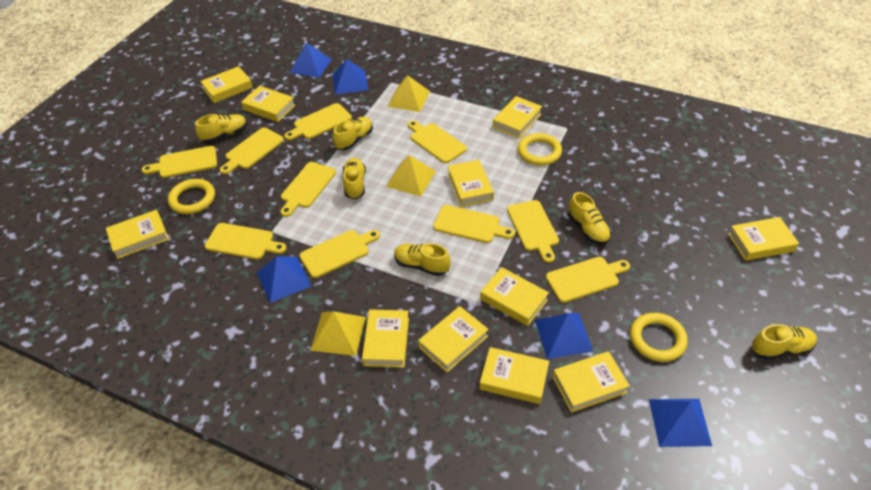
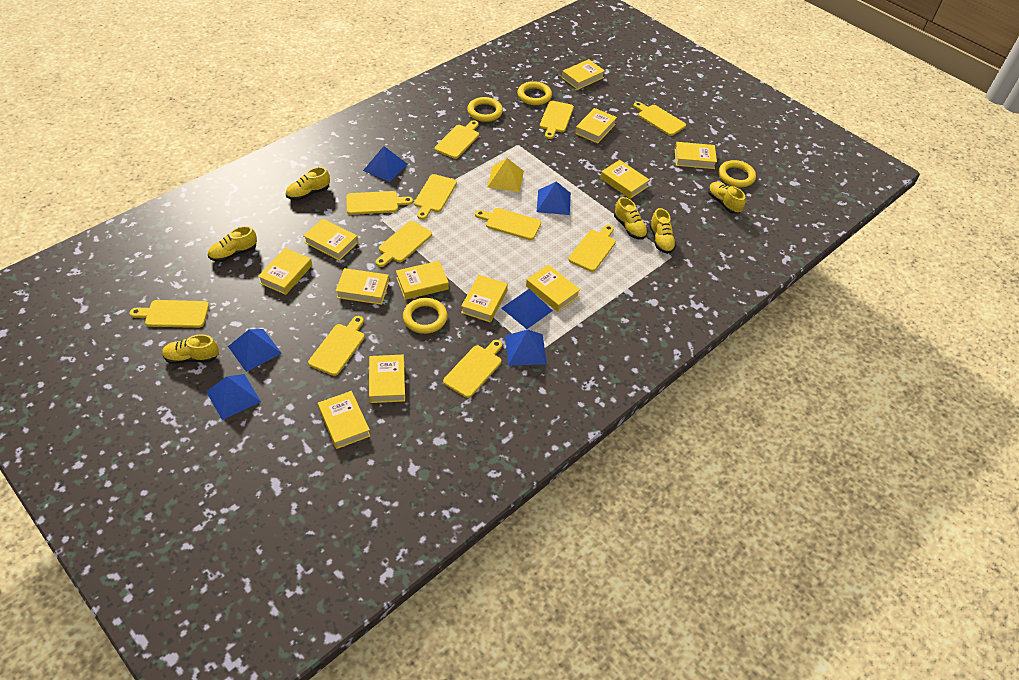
blue pyramid: [256,256,311,303] [289,43,332,78] [332,59,368,94] [535,313,593,359] [649,399,712,447] = 5 -> [206,374,261,420] [228,329,282,372] [363,146,407,182] [502,289,553,329] [505,330,547,366] [537,181,571,215] = 6
yellow book: [106,210,169,259] [200,66,253,103] [241,86,295,122] [362,309,409,368] [418,306,489,372] [448,160,494,207] [480,267,549,326] [480,347,549,404] [493,96,542,138] [552,351,630,413] [728,217,799,261] = 11 -> [258,248,312,295] [303,219,358,261] [318,391,370,449] [336,268,389,305] [369,355,405,403] [396,261,449,300] [461,275,508,323] [526,265,581,312] [562,59,605,90] [575,108,617,144] [600,160,650,199] [675,142,717,169] = 12
yellow cutting board: [142,146,217,178] [205,223,287,259] [220,127,284,174] [280,162,336,217] [284,103,352,140] [299,230,380,278] [408,120,467,163] [433,205,515,243] [507,200,559,263] [546,257,630,303] = 10 -> [130,300,209,328] [308,316,365,376] [346,191,413,215] [376,221,432,267] [414,174,457,220] [435,120,479,159] [443,340,502,398] [475,208,541,240] [540,101,574,139] [568,225,616,272] [633,102,686,136] = 11
yellow pyramid: [310,311,366,356] [386,155,436,196] [387,75,430,112] = 3 -> [487,158,524,192] = 1
yellow ring: [168,179,215,214] [518,133,562,166] [630,313,688,362] = 3 -> [403,298,448,334] [467,97,503,122] [517,81,552,105] [718,160,756,187] = 4

